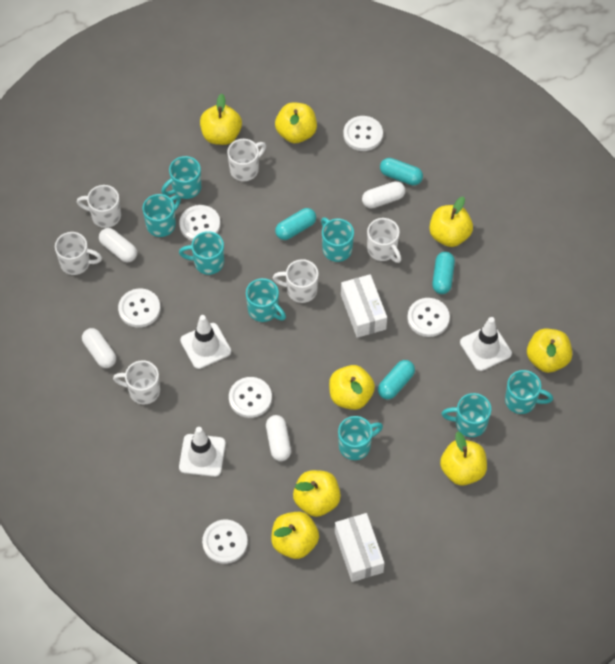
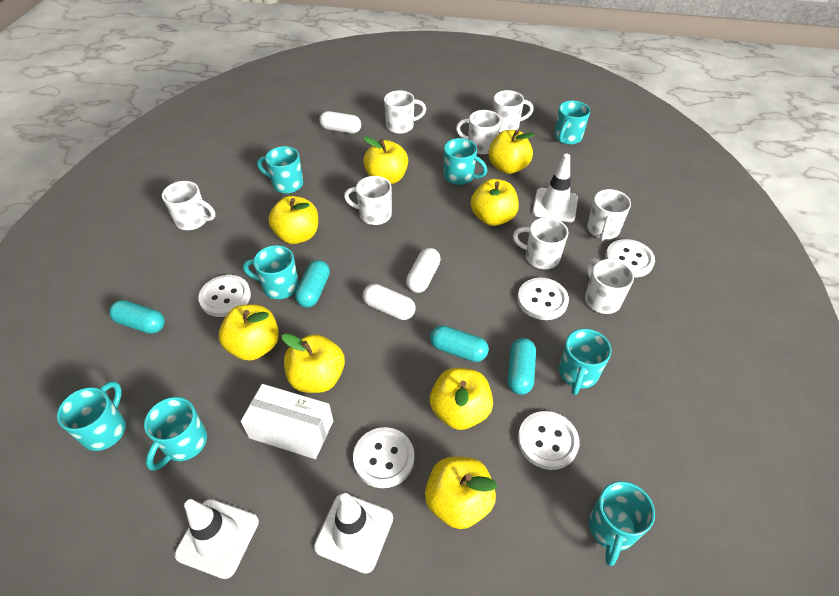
white box: [335,513,385,582] [341,274,387,338] = 2 -> [241,384,333,459] = 1
white button: [118,289,160,328] [179,205,220,241] [202,520,248,564] [229,377,272,418] [343,116,383,151] [407,298,450,337] = 6 -> [198,275,251,317] [353,427,415,488] [518,278,569,320] [518,411,579,470] [605,239,655,278] = 5
white capsule: [82,328,116,368] [99,228,137,263] [266,415,291,461] [362,181,405,209] = 4 -> [319,111,361,133] [363,284,415,320] [406,248,441,293] = 3
white mug: [55,232,102,275] [77,185,121,228] [113,360,160,405] [227,139,266,181] [273,259,319,303] [367,218,401,263] = 6 -> [162,181,215,230] [344,176,392,225] [384,90,426,134] [456,110,501,155] [493,90,534,133] [513,217,568,269] [585,258,634,314] [587,189,631,241] = 8

